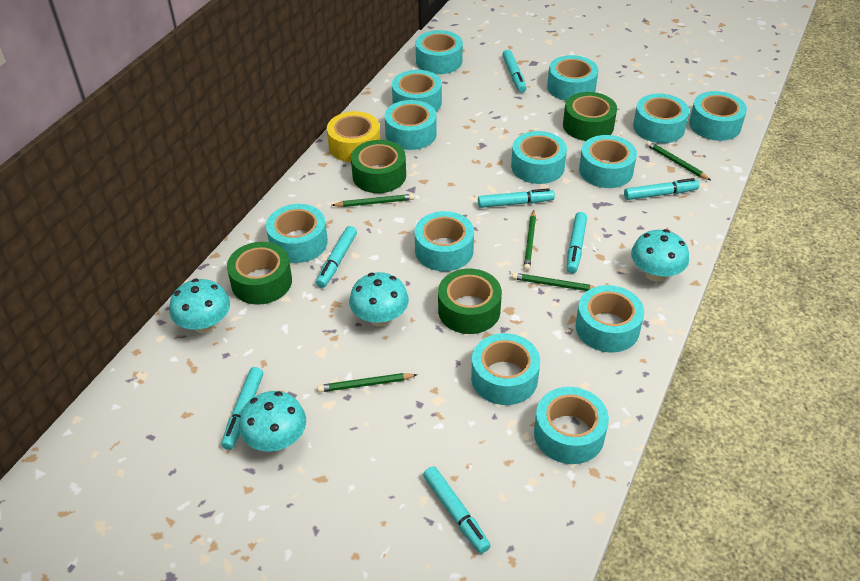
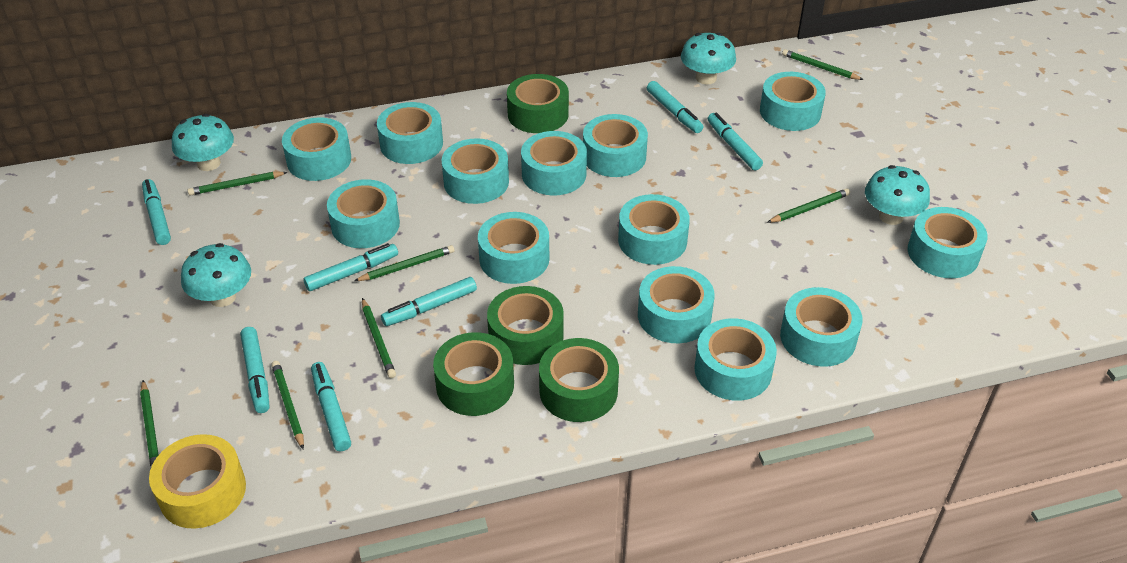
green pencil: [318,373,417,392] [332,194,414,207] [512,273,595,291] [524,210,536,271] [646,141,711,180] = 5 -> [140,380,159,467] [187,172,288,196] [271,361,304,449] [354,245,455,281] [362,298,396,378] [767,188,850,223] [782,49,864,80] = 7

